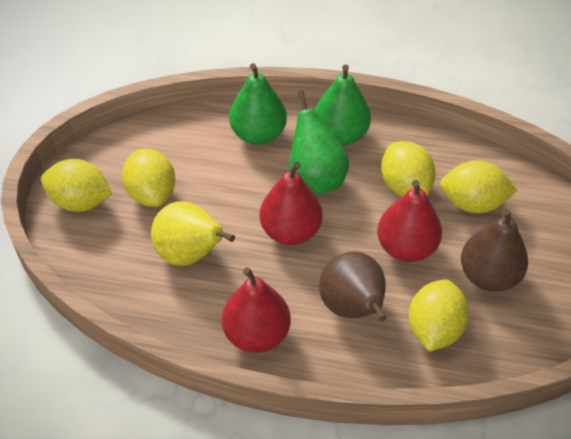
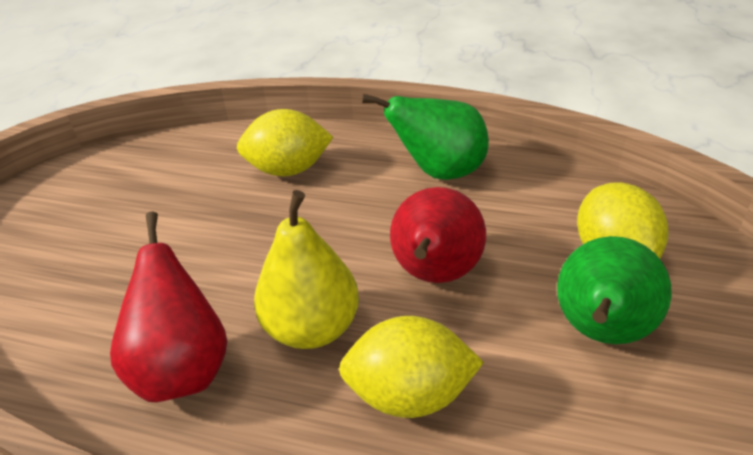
brown pear: [319,251,386,321] [461,209,528,292] = 2 -> none = 0
green pear: [229,63,287,145] [289,90,349,195] [315,64,371,146] = 3 -> [362,94,489,180] [557,236,672,344] = 2
red pear: [222,267,291,353] [259,162,323,245] [377,180,442,262] = 3 -> [110,212,227,402] [390,187,486,283] = 2
yellow lemon: [41,159,112,212] [122,149,176,207] [381,141,436,197] [409,279,469,352] [440,160,517,213] = 5 -> [237,109,333,176] [339,316,484,418] [577,182,669,259] = 3

